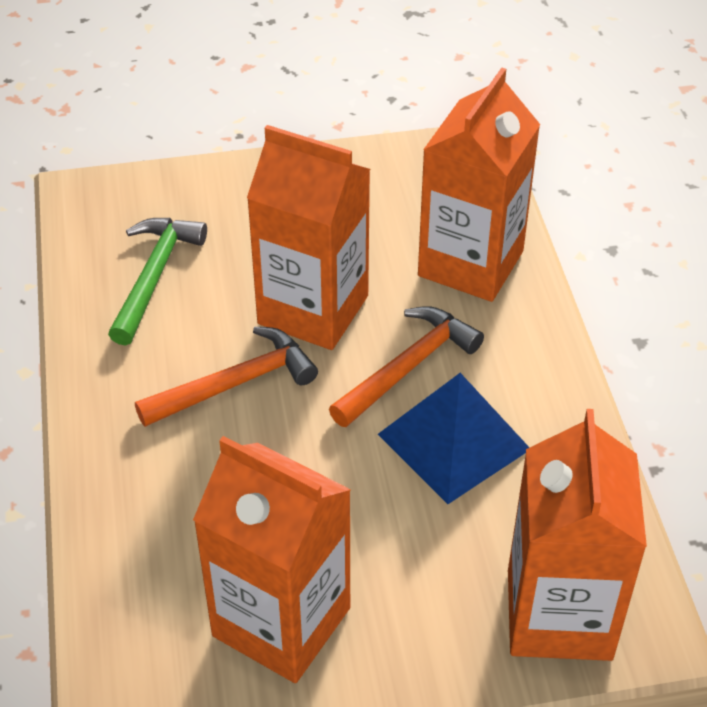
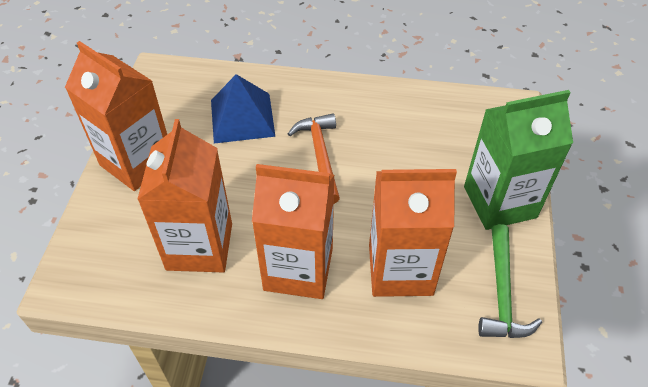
green carton: none = 0 -> [464,90,573,230] = 1
orange hammer: [135,327,318,427] [329,306,484,427] = 2 -> [288,114,340,204] = 1

